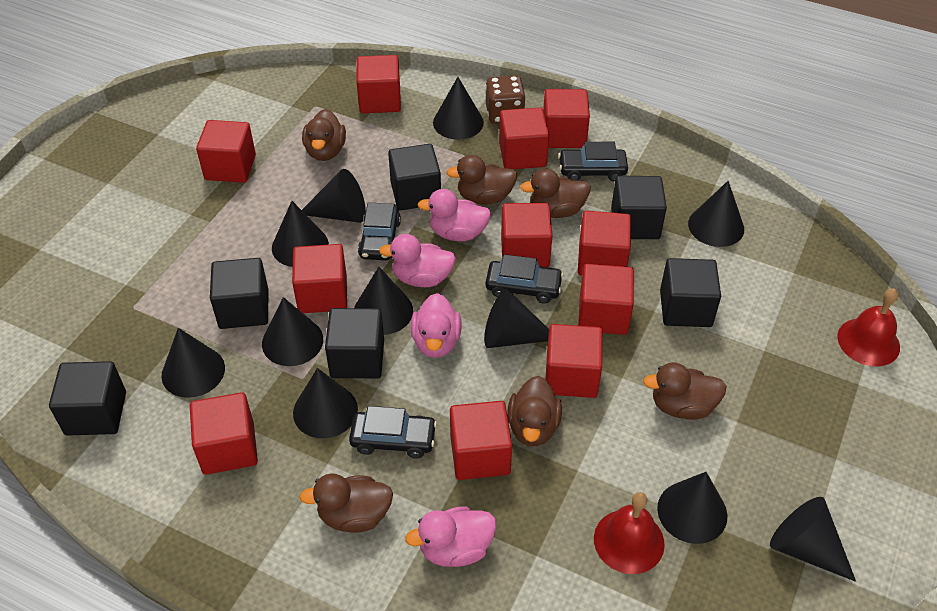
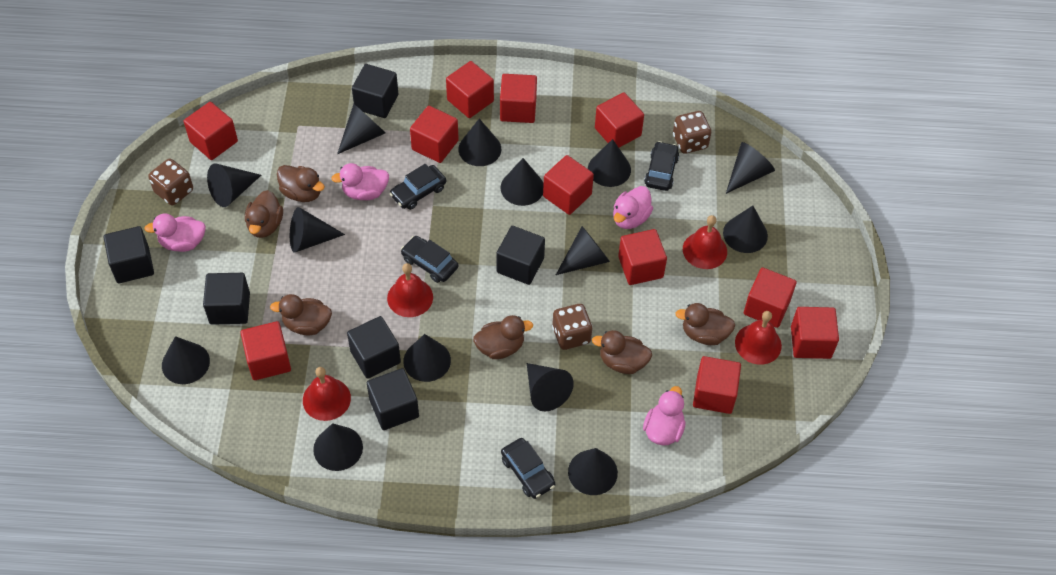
black cone: [161,328,225,398] [262,297,323,366] [272,201,329,267] [293,368,358,438] [302,169,366,223] [354,267,413,335] [433,77,484,140] [484,289,549,348] [657,472,727,544] [688,181,744,247] [770,497,856,582] = 11 -> [162,336,210,384] [207,164,261,207] [290,207,345,253] [313,423,363,471] [337,104,385,154] [403,334,451,382] [458,119,501,166] [501,158,544,206] [527,363,574,411] [556,226,610,275] [568,448,618,495] [588,139,631,187] [723,206,768,253] [726,142,775,194] = 14
brown dice: [485,75,526,124] = 1 -> [148,159,193,206] [552,304,593,350] [673,111,711,154] = 3
red bell: [594,492,665,574] [837,288,900,366] = 2 -> [303,367,351,421] [387,263,433,317] [683,215,727,269] [735,311,782,365] = 4

